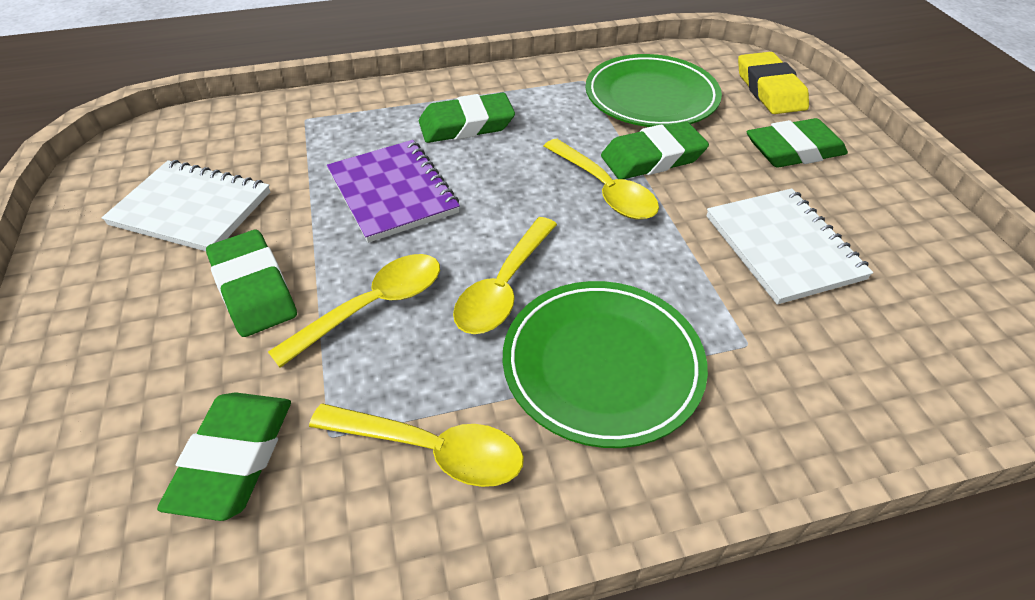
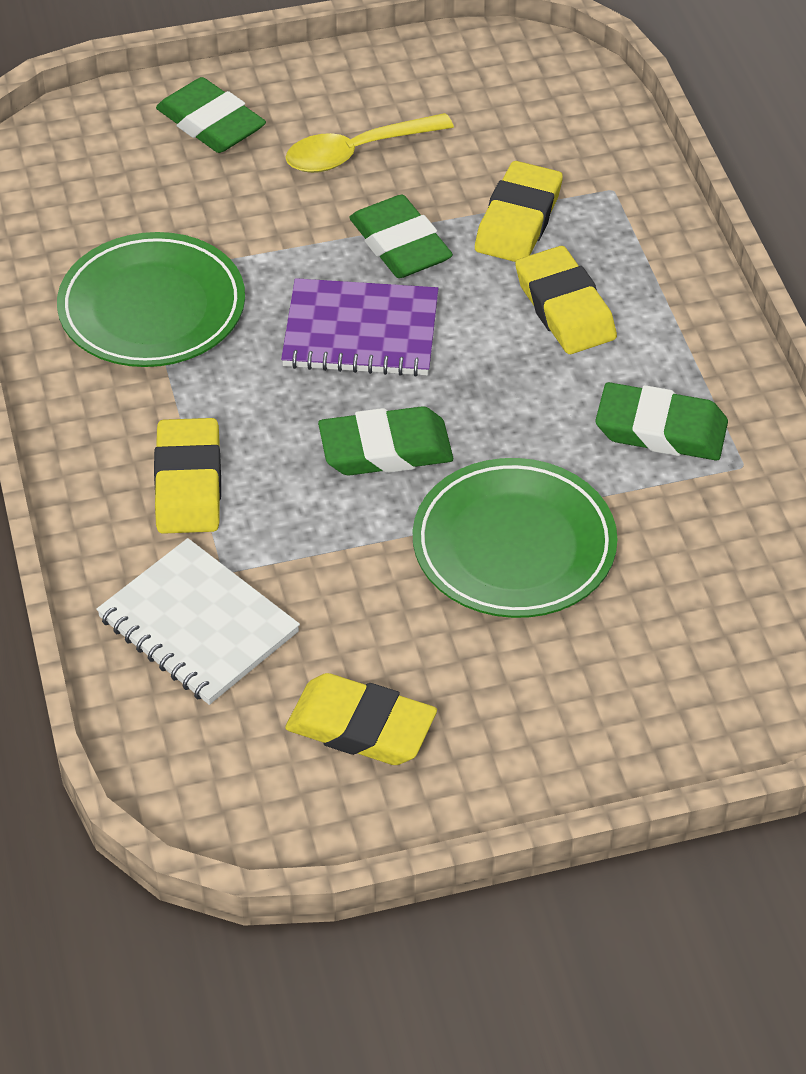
green eraser: [157,392,291,521] [206,230,297,337] [419,93,515,143] [601,122,709,179] [747,118,848,168] = 5 -> [156,77,266,153] [318,406,453,476] [349,195,453,278] [595,382,728,460] = 4
white notebook: [102,160,270,251] [706,188,874,305] = 2 -> [96,538,300,705] = 1
yellow eraser: [738,52,809,114] = 1 -> [154,418,221,534] [285,673,437,765] [475,161,563,262] [515,246,617,354] = 4
yellow spoon: [268,254,440,368] [309,404,524,487] [453,217,557,334] [544,139,659,220] = 4 -> [286,113,454,173] = 1

